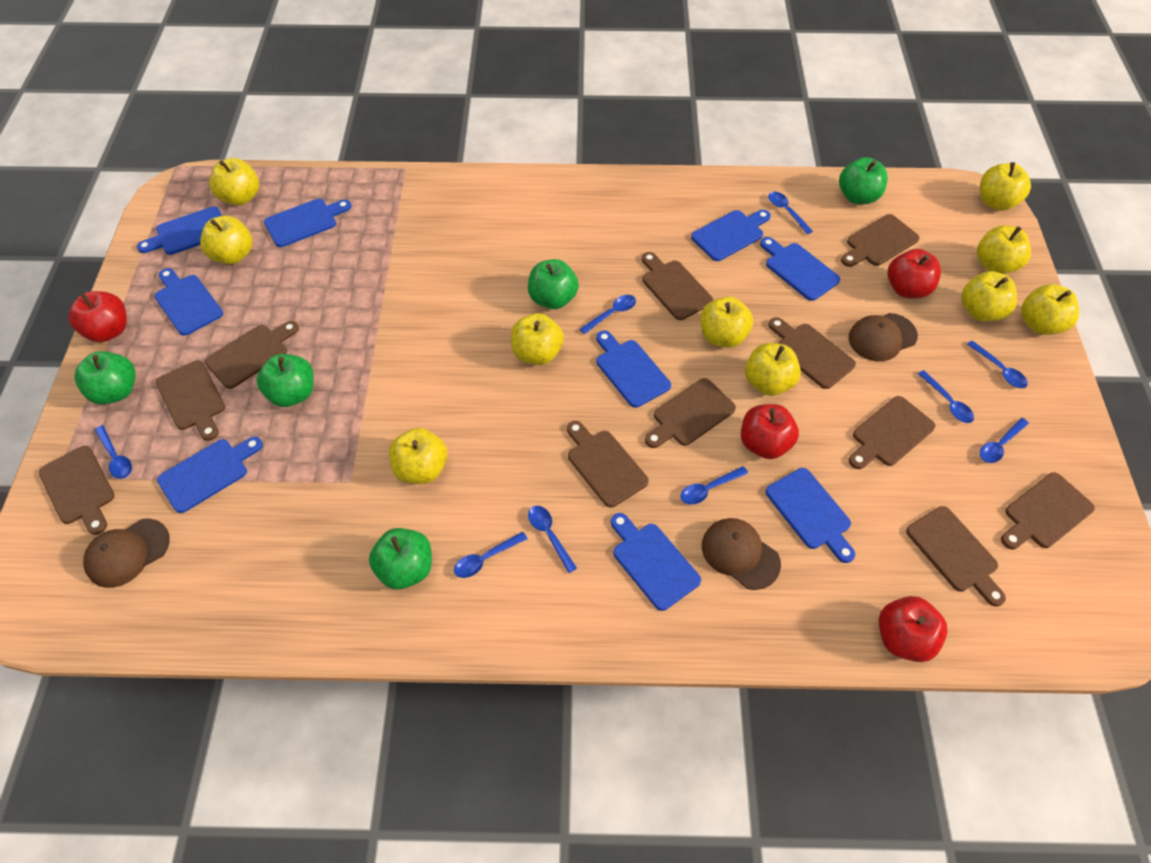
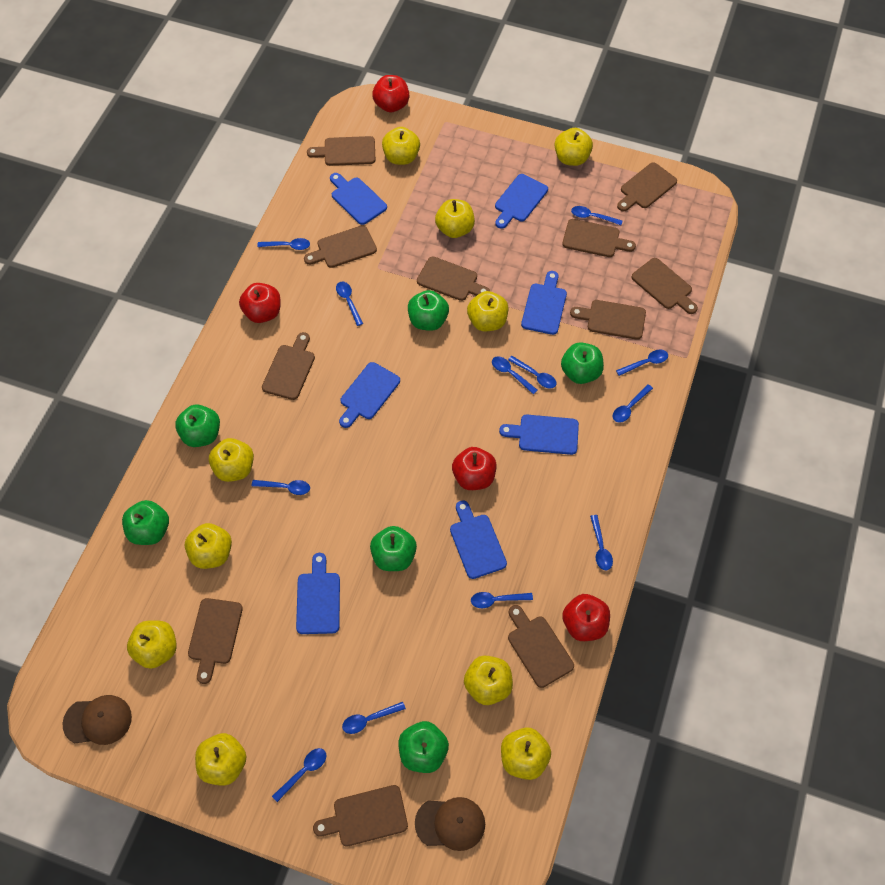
blue cutting board: [137,206,222,255] [154,268,223,336] [157,437,263,513] [264,199,351,247] [596,331,671,408] [611,513,701,611] [691,210,771,261] [760,237,840,301] [766,468,855,563] = 9 -> [296,553,340,634] [330,173,387,225] [339,362,400,428] [450,500,507,579] [495,174,548,229] [499,415,579,455] [521,271,567,335] = 7
blue spoon: [95,425,132,479] [454,531,528,578] [528,506,577,573] [580,295,636,334] [681,466,748,505] [768,192,813,234] [918,370,974,423] [967,341,1028,388] [980,418,1029,463] = 9 -> [252,480,310,495] [257,238,310,250] [272,748,326,802] [336,281,363,326] [342,702,406,734] [471,592,533,608] [492,356,538,394] [508,356,557,388] [571,206,623,225] [590,515,613,570] [613,384,653,423] [616,350,668,376] = 12
brown cap: [83,518,170,588] [702,518,781,590] [848,313,918,362] = 3 -> [63,695,132,745] [415,797,485,851] = 2
green apple: [74,351,136,404] [257,354,314,407] [369,528,432,590] [528,259,579,309] [839,157,888,204] = 5 -> [122,500,169,545] [175,405,220,447] [370,526,417,571] [398,721,449,773] [408,290,449,331] [561,342,604,384] = 6

